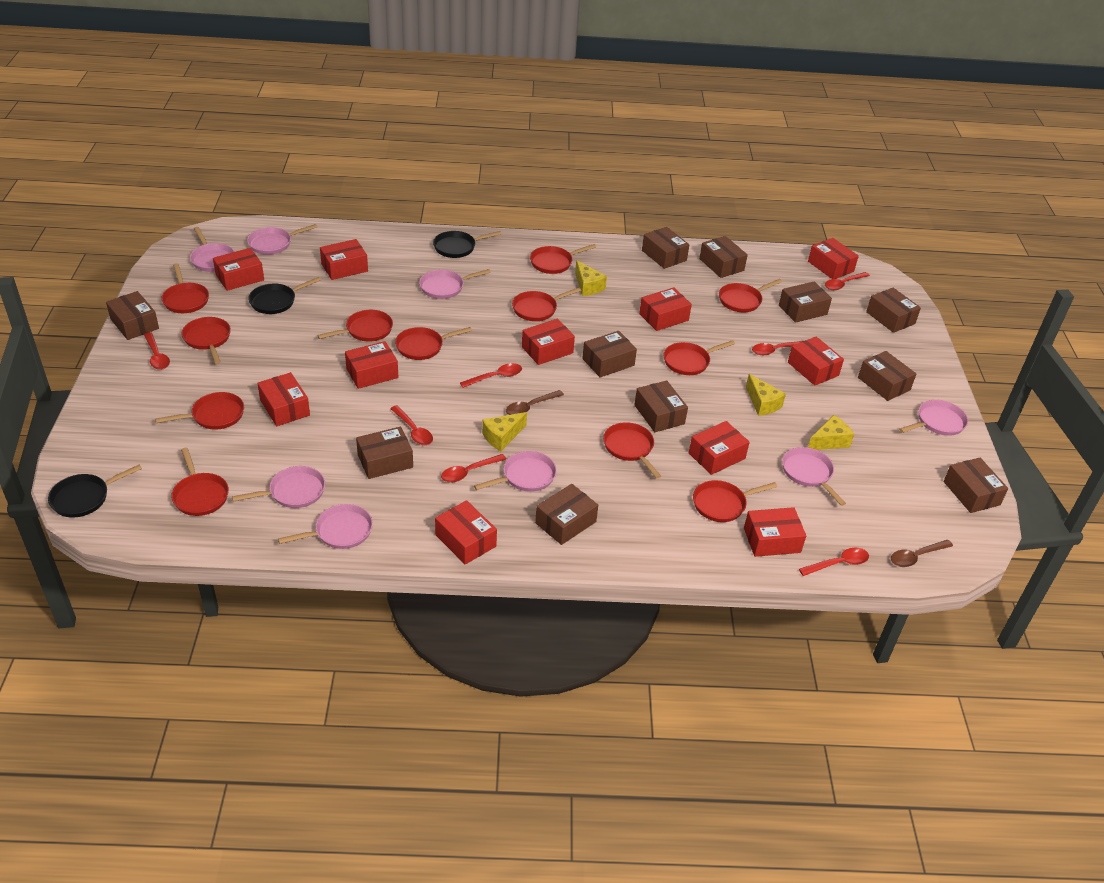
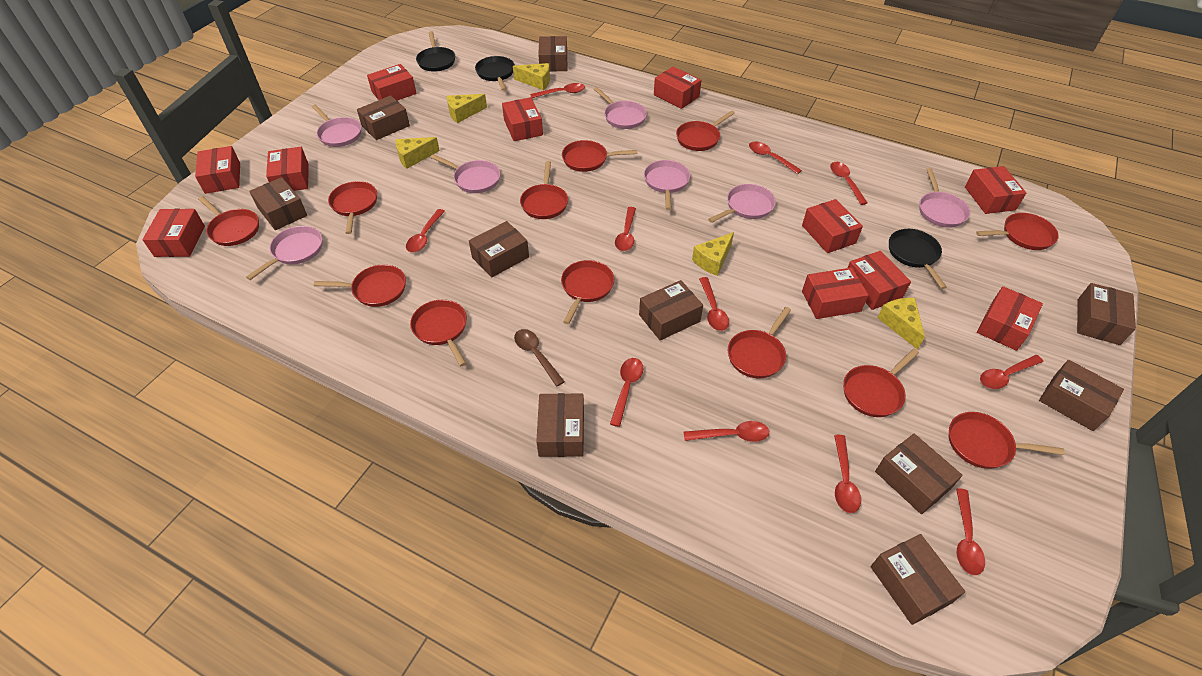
brown box: [106,291,159,340] [356,427,413,479] [535,484,598,545] [582,331,637,378] [634,380,688,432] [642,227,690,269] [699,236,748,278] [779,281,832,323] [858,351,916,401] [866,288,921,333] [944,458,1008,513] = 11 -> [249,177,307,230] [357,95,410,140] [469,221,529,278] [536,393,584,457] [538,36,567,72] [639,280,703,340] [871,534,965,625] [875,434,963,514] [1039,360,1124,431] [1077,283,1136,345] = 10
brown spoon: [506,390,564,415] [891,540,953,567] = 2 -> [514,329,565,387] = 1
pink pan: [190,227,235,272] [232,466,325,508] [247,224,317,255] [278,504,373,549] [419,269,491,299] [474,451,557,492] [782,447,846,506] [899,400,968,436] = 8 -> [246,226,322,280] [312,104,361,147] [431,154,500,193] [594,87,647,129] [644,160,690,210] [708,184,776,223] [919,168,970,228] = 7
red spoon: [144,332,170,370] [390,405,433,445] [441,454,506,483] [460,363,522,388] [752,341,802,355] [799,548,869,576] [825,272,870,290] = 7 -> [406,209,445,252] [530,83,585,98] [610,358,644,427] [615,207,636,251] [684,421,769,442] [699,277,729,331] [749,141,802,174] [830,162,868,205] [834,434,861,513] [956,488,985,575] [980,355,1043,389] = 11
yellow cheese: [482,412,527,451] [575,260,607,296] [746,374,786,416] [808,415,854,450] = 4 -> [395,137,440,169] [447,94,487,123] [513,63,550,90] [692,232,734,276] [877,298,925,350] = 5

